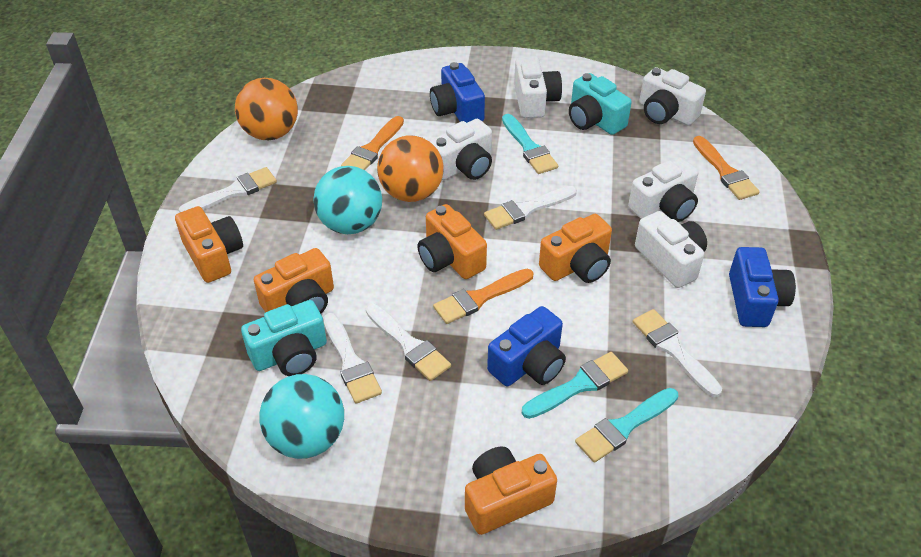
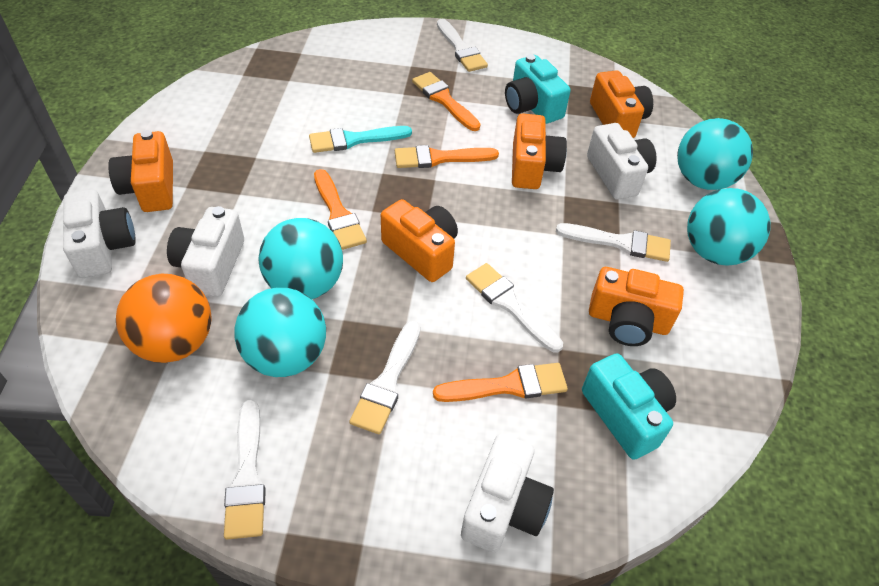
blue camera: [430,62,485,123] [487,306,566,386] [729,247,796,327] = 3 -> none = 0
orange ball: [235,78,298,140] [377,136,444,202] = 2 -> [116,274,212,363] = 1
orange brush: [341,116,404,170] [433,269,534,324] [693,136,760,200] = 3 -> [314,169,367,250] [395,145,499,168] [412,72,481,131] [433,363,568,402] = 4
turquoise ball: [259,374,344,459] [313,166,382,234] = 2 -> [234,287,326,377] [259,218,343,299] [677,118,753,190] [687,188,771,266] = 4
turquoise brush: [502,114,558,174] [522,352,628,419] [575,388,678,463] = 3 -> [309,126,412,153] = 1
white camera: [429,119,492,180] [514,56,562,118] [628,158,698,222] [635,211,707,288] [639,67,706,126] = 5 -> [63,189,136,278] [167,206,244,297] [461,434,554,553] [587,123,657,200] = 4

